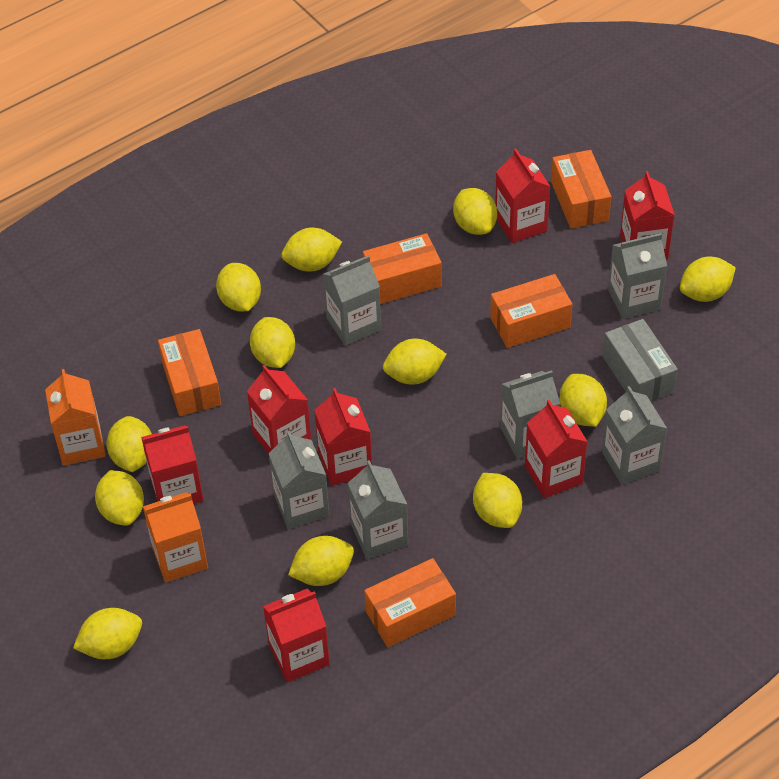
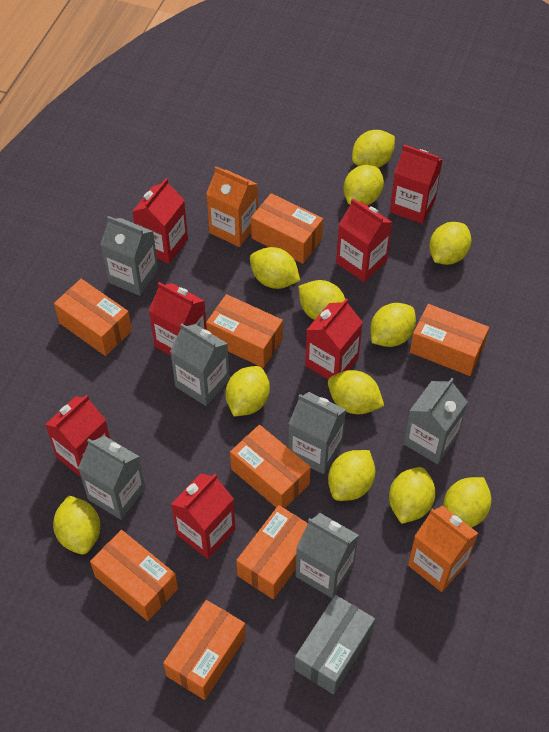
orange box: [158,329,221,416] [363,233,442,304] [364,558,456,647] [490,274,572,348] [551,150,611,228] = 5 -> [54,279,132,356] [90,530,178,621] [163,600,246,700] [206,294,283,368] [230,425,311,508] [236,505,308,599] [251,193,323,264] [410,304,489,376] = 8

